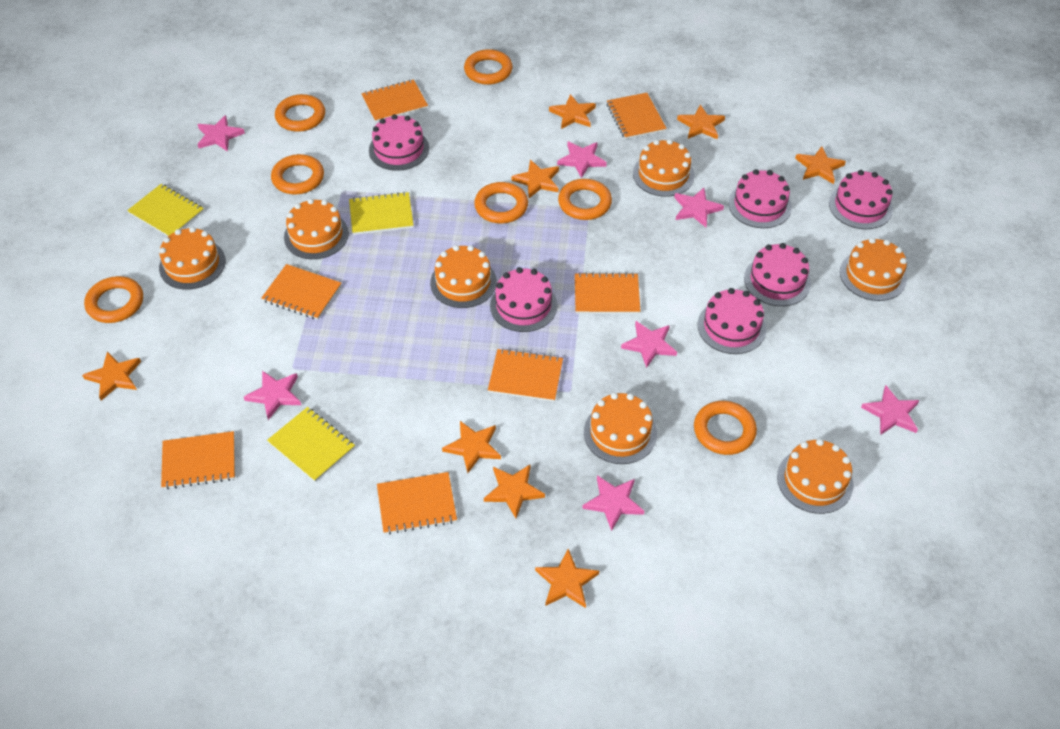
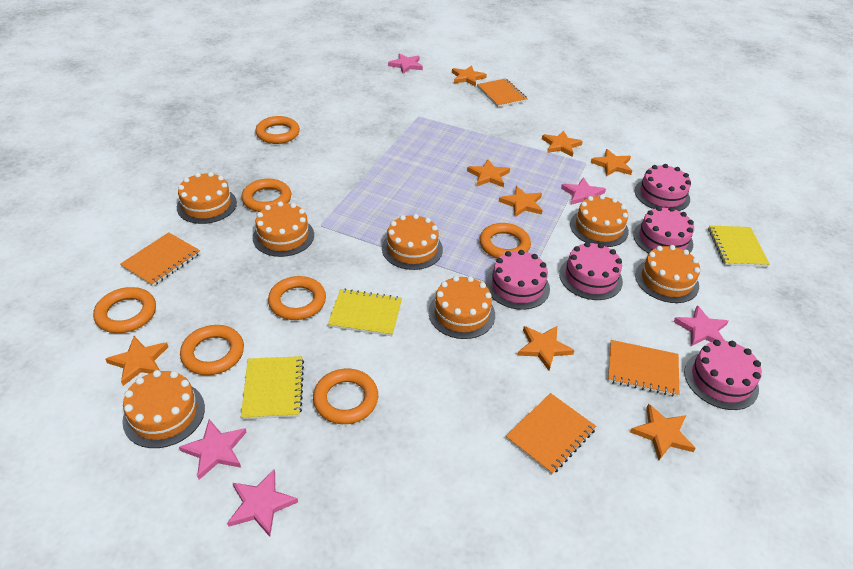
orange notebook: [161,431,235,489] [261,264,342,320] [362,80,428,122] [377,472,457,534] [488,349,563,402] [575,272,640,314] [607,93,667,139] = 7 -> [120,232,200,286] [477,79,528,107] [506,393,596,475] [608,340,679,397] = 4
pink cake: [369,114,429,171] [490,267,558,332] [698,288,766,354] [728,169,792,228] [744,243,811,306] [829,170,893,229] = 6 -> [486,250,550,310] [559,242,623,300] [633,206,694,254] [635,164,691,211] [684,340,762,410] = 5
pink star: [197,115,245,152] [244,371,301,420] [557,141,607,178] [582,475,644,531] [621,321,677,368] [674,188,724,227] [861,385,920,435] = 7 -> [179,419,247,480] [227,469,298,537] [388,53,423,74] [561,177,606,205] [673,305,728,346] = 5

